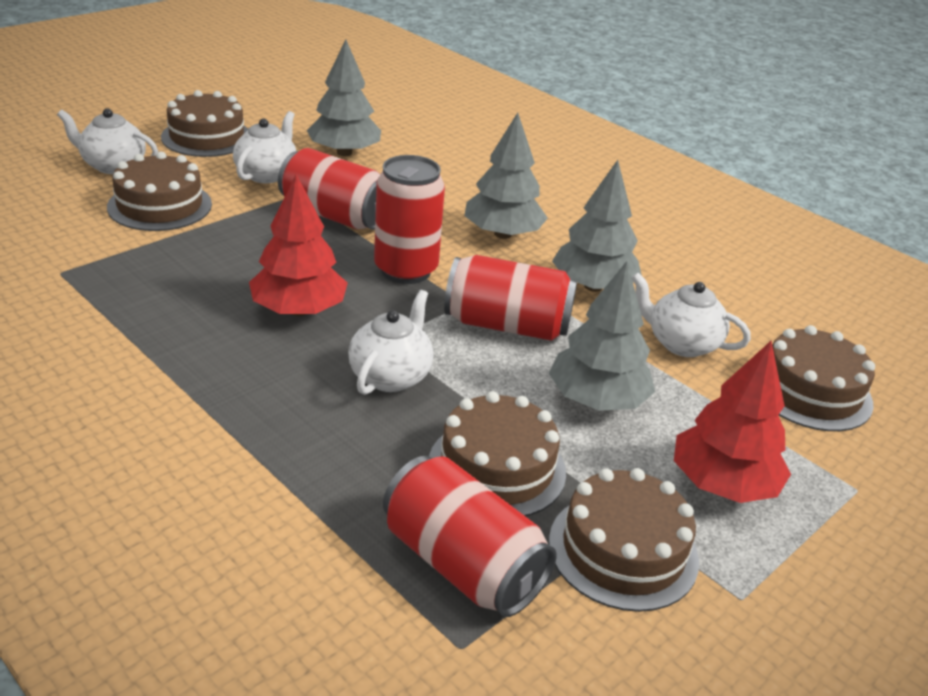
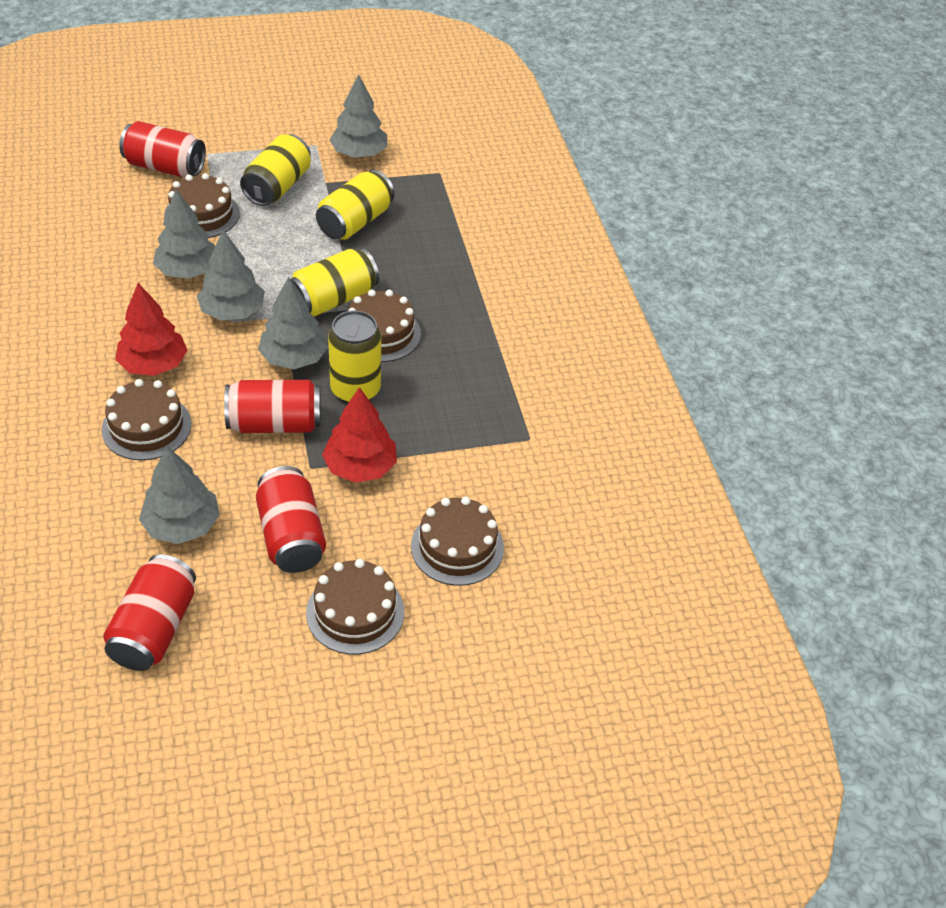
grey tree: [307,40,381,156] [464,113,548,239] [549,261,655,411] [552,160,642,292] = 4 -> [139,446,220,544] [153,189,215,279] [197,230,265,321] [258,277,328,369] [330,74,388,158] = 5
white teapot: [57,108,158,174] [233,111,296,183] [348,290,433,395] [632,272,751,357] = 4 -> none = 0
yellow can: none = 0 -> [240,134,311,206] [291,248,379,316] [316,170,395,240] [328,311,381,404] = 4

